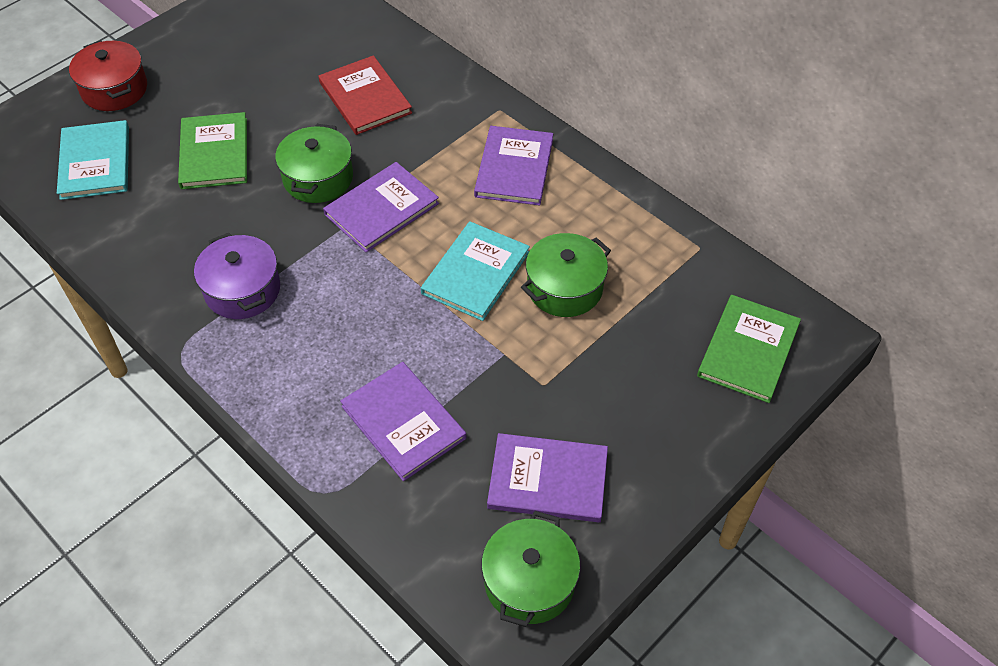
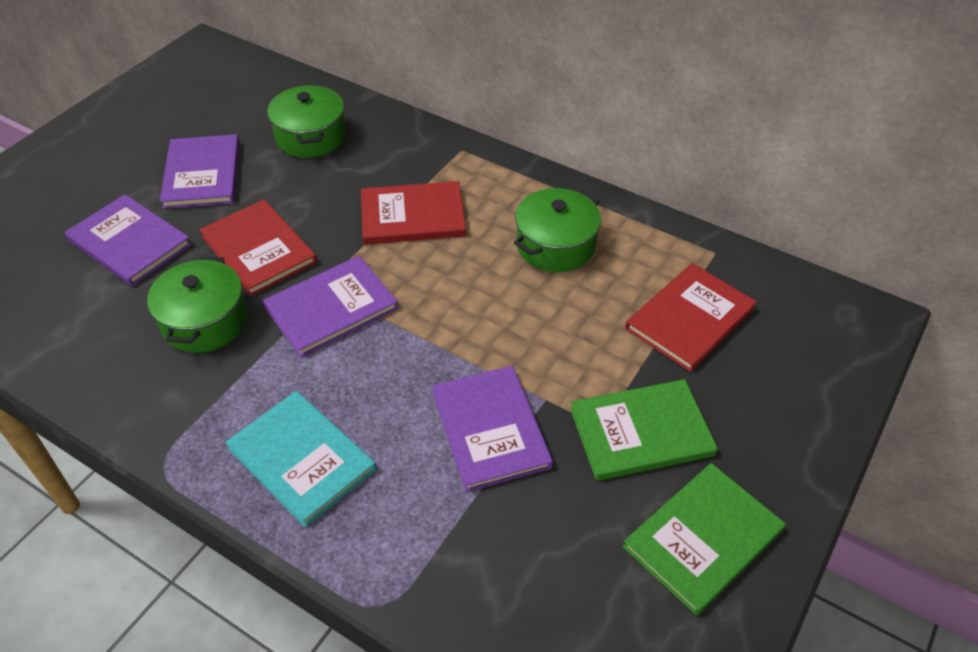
purple pot: [194,233,280,319] = 1 -> none = 0
red book: [318,55,412,135] = 1 -> [199,199,317,296] [361,181,466,245] [625,263,757,372] = 3
red pot: [69,40,147,111] = 1 -> none = 0
turquoise book: [57,120,129,200] [421,221,530,321] = 2 -> [225,391,376,527] = 1

